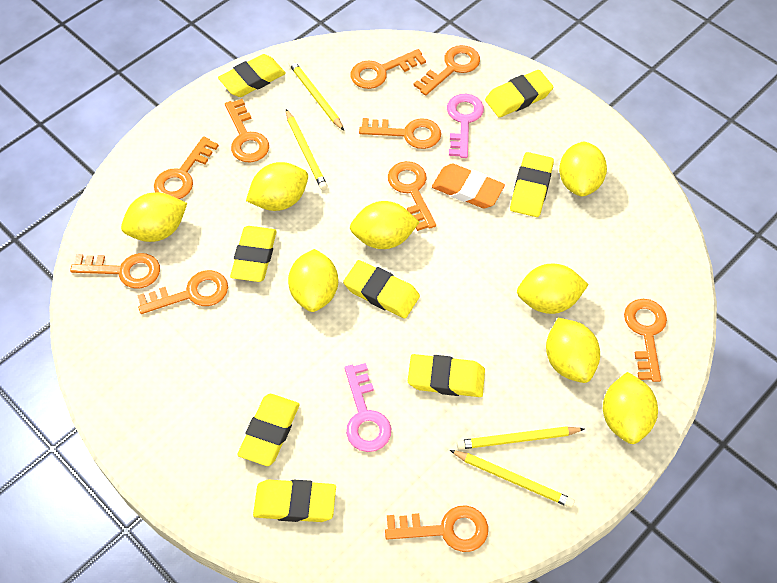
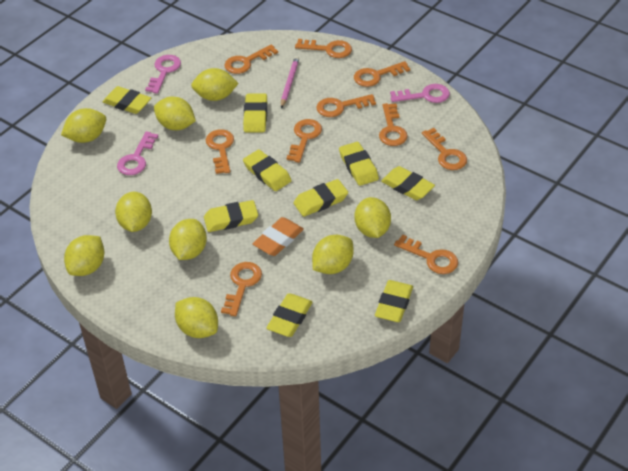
pink key: [344,363,391,452] [447,94,484,158] = 2 -> [117,131,158,175] [145,55,181,94] [390,84,450,103] = 3
pink pencil: none = 0 -> [281,56,299,108] = 1
yellow eraser: [218,54,286,97] [230,226,277,282] [237,394,300,466] [253,480,336,522] [343,260,420,318] [408,354,485,397] [485,70,553,118] [510,152,554,217] = 8 -> [103,86,151,114] [204,200,258,232] [243,93,267,132] [243,149,292,191] [266,293,313,337] [293,179,348,217] [339,142,379,186] [375,280,413,322] [381,166,435,200] = 9
yellow lemon: [121,192,187,242] [246,162,308,211] [288,249,338,312] [350,201,420,249] [517,264,589,314] [546,318,600,383] [559,141,607,196] [603,372,658,444] = 8 -> [61,108,106,143] [64,235,105,276] [115,192,152,232] [154,96,196,130] [169,219,207,260] [175,297,218,338] [191,68,239,101] [312,235,353,274] [354,197,391,238] = 9
yellow pencil: [286,109,328,190] [289,60,344,131] [450,450,575,508] [457,426,584,450] = 4 -> none = 0

